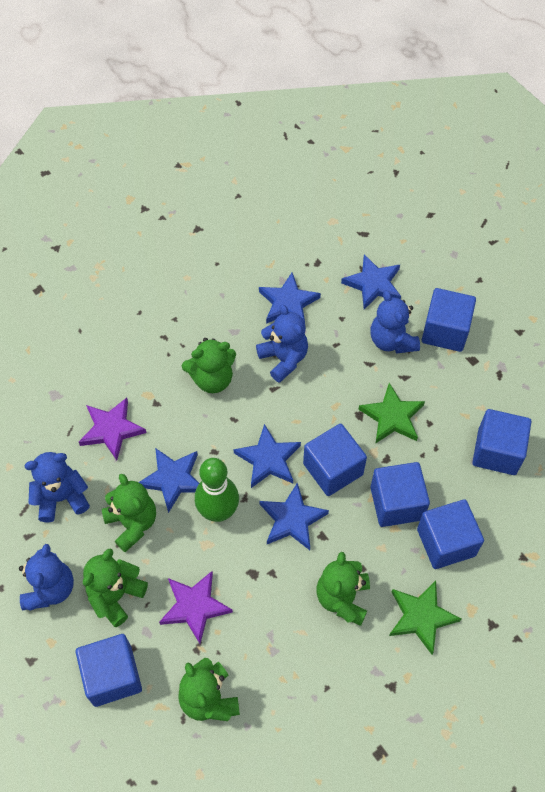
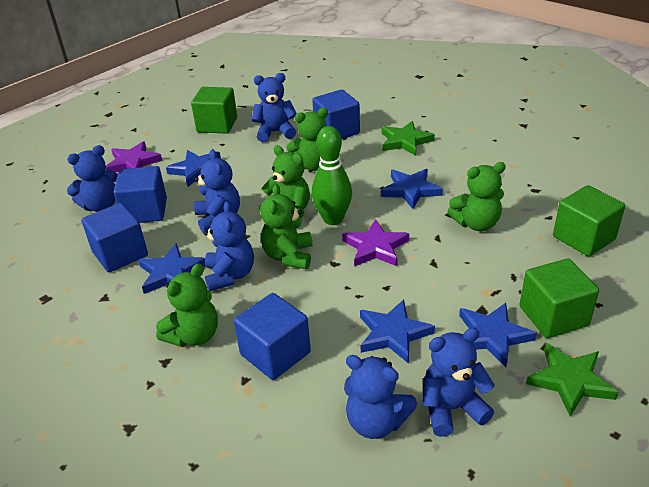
blue cube: [76,634,142,707] [303,424,367,496] [370,462,430,527] [417,499,484,569] [422,288,476,352] [472,409,531,475] = 6 -> [81,203,148,272] [113,166,167,223] [234,293,311,380] [312,89,360,139] = 4
blue teddy bear: [19,544,74,611] [24,452,90,522] [256,304,308,383] [371,290,420,354] = 4 -> [67,145,118,212] [194,149,240,233] [204,201,254,291] [251,73,297,142] [344,355,417,439] [423,328,495,437] = 6
green cube: none = 0 -> [191,87,237,134] [519,258,599,338] [553,185,625,257] = 3

